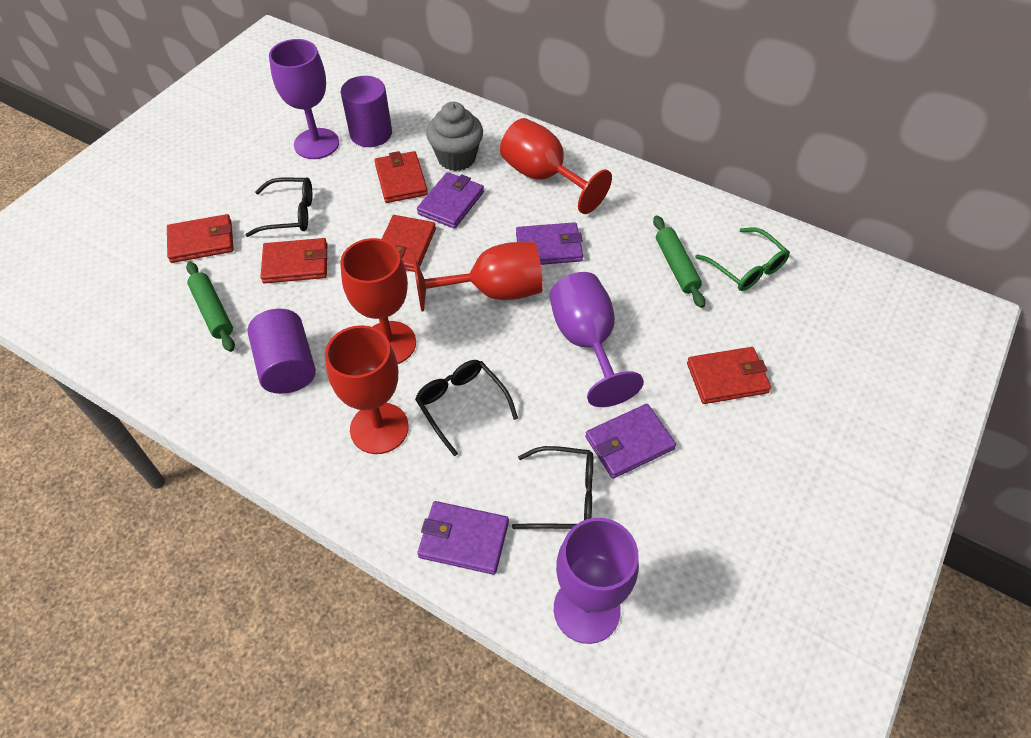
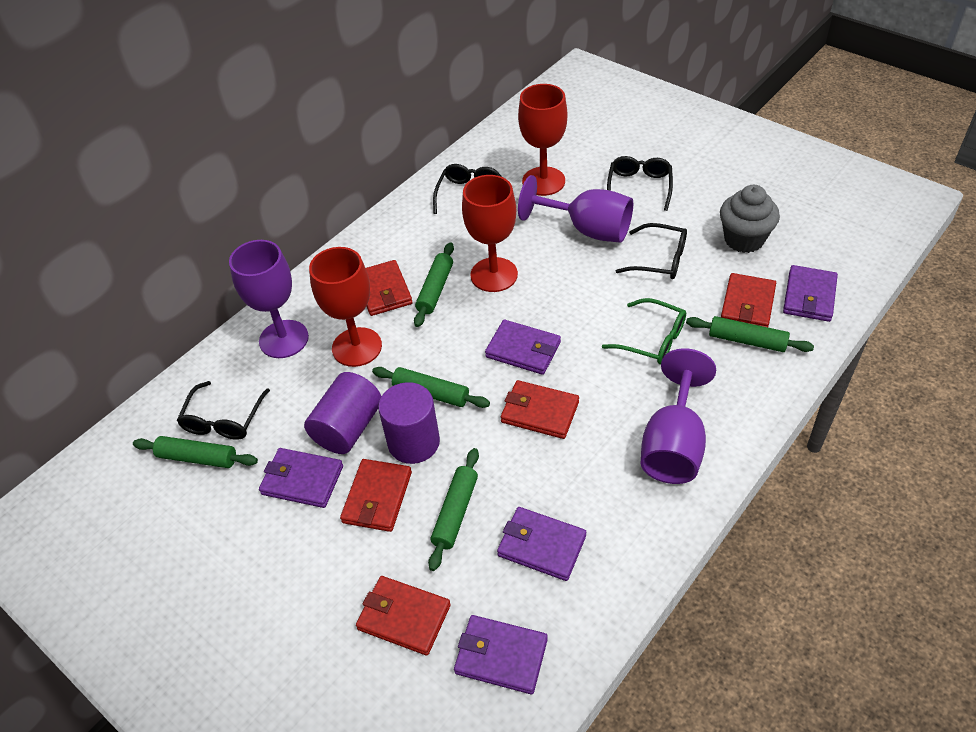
black glasses: [246,178,312,237] [415,360,518,456] [512,446,593,529] = 3 -> [177,381,270,440] [433,164,501,214] [607,156,673,211] [616,223,687,279] = 4
green rolling pin: [186,262,235,352] [653,215,705,308] = 2 -> [133,436,258,468] [372,367,490,408] [414,242,454,327] [428,448,479,571] [686,316,814,352] = 5
purple wallet: [417,172,484,229] [417,501,509,575] [516,222,583,265] [585,404,676,479] = 4 -> [259,448,343,508] [454,615,548,694] [485,320,561,375] [497,507,586,581] [783,265,838,322] = 5
red goblet: [325,325,409,454] [340,238,416,364] [413,242,543,312] [500,118,612,214] = 4 -> [309,247,382,367] [462,175,518,292] [518,84,567,196] = 3

